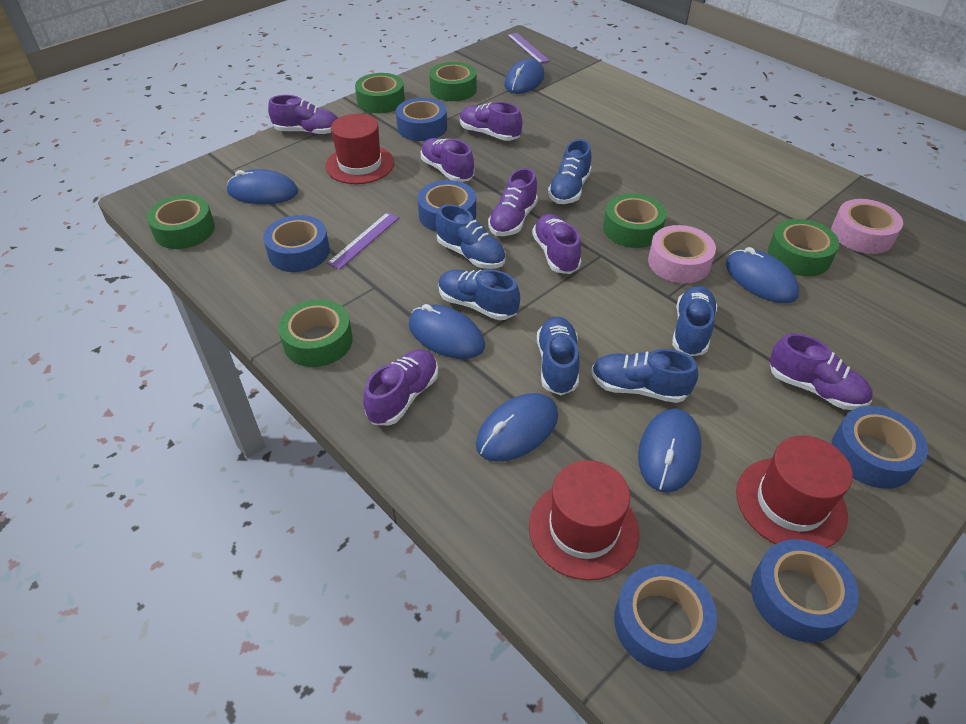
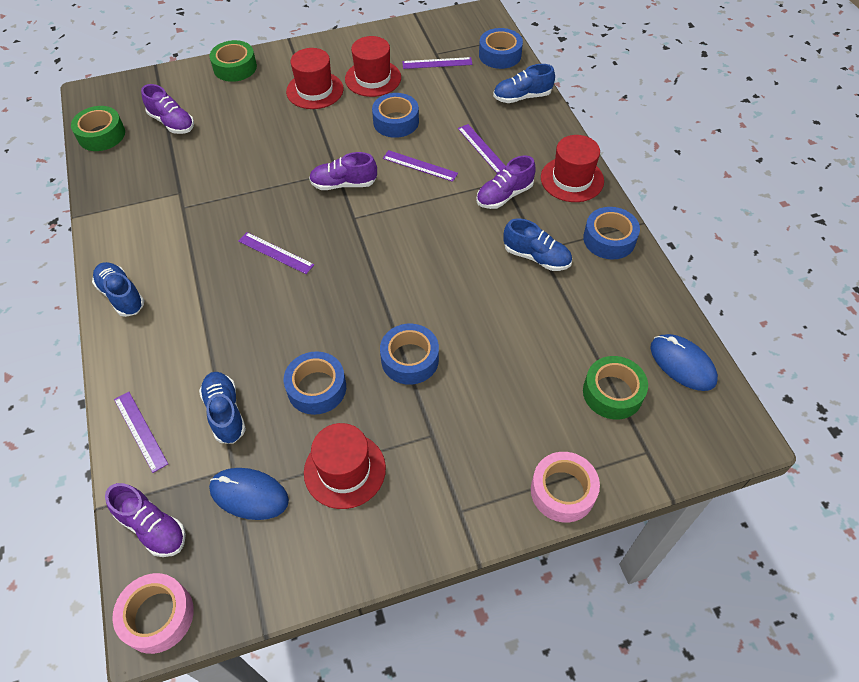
blue mouse: [227,169,298,204] [409,304,485,359] [476,393,558,462] [505,59,544,94] [638,408,702,493] [726,247,799,303] = 6 -> [209,468,289,520] [650,334,718,391] = 2
blue shoe: [436,204,506,269] [438,269,520,320] [537,316,580,395] [548,139,591,204] [591,349,698,403] [672,286,718,356] = 6 -> [92,262,144,317] [199,372,246,444] [493,64,555,103] [503,218,572,271] = 4
blue tape: [263,215,330,272] [396,98,447,141] [418,180,476,232] [614,564,717,672] [751,539,859,643] [831,406,928,489] = 6 -> [284,351,346,415] [372,93,419,138] [380,324,439,385] [479,28,523,69] [583,207,640,260] = 5
green tape: [147,195,215,249] [278,299,353,367] [355,73,405,113] [429,62,477,101] [603,193,666,248] [768,219,839,276] = 6 -> [71,106,125,151] [210,40,257,82] [583,356,648,420] = 3
purple ruler: [327,212,399,270] [507,33,550,63] = 2 -> [114,392,168,473] [238,232,314,274] [383,150,458,182] [402,57,472,69] [458,124,506,174] = 5
purple shoe: [268,95,338,135] [363,349,438,426] [421,138,474,182] [460,102,522,141] [488,168,538,236] [532,214,581,274] [770,333,872,410] = 7 -> [105,483,186,557] [141,84,194,134] [309,152,377,190] [476,155,536,209] = 4
red hat: [325,114,394,184] [529,460,639,580] [736,436,853,548] = 3 -> [286,48,344,109] [304,423,386,509] [345,36,401,97] [541,135,604,202] = 4

